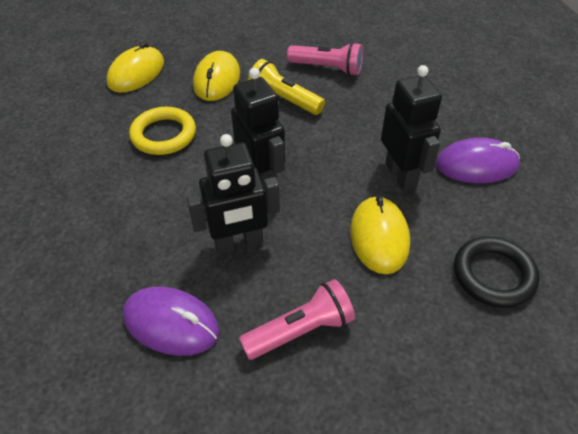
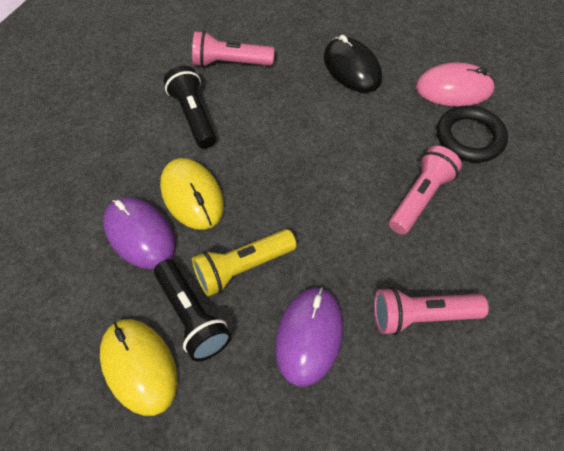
black flashlight: none = 0 -> [154,260,232,362] [164,66,216,149] = 2
black mouse: none = 0 -> [324,35,382,93] = 1
black robot: [186,134,280,254] [231,68,285,185] [381,65,442,191] = 3 -> none = 0
pink flashlight: [239,279,355,360] [287,42,363,76] = 2 -> [192,31,274,67] [374,287,489,335] [389,146,462,235] = 3
pink mouse: none = 0 -> [416,62,495,107] = 1
yellow mouse: [106,42,164,92] [193,51,240,101] [350,196,410,274] = 3 -> [100,319,178,416] [160,158,224,230] = 2
yellow ring: [129,107,196,155] = 1 -> none = 0

